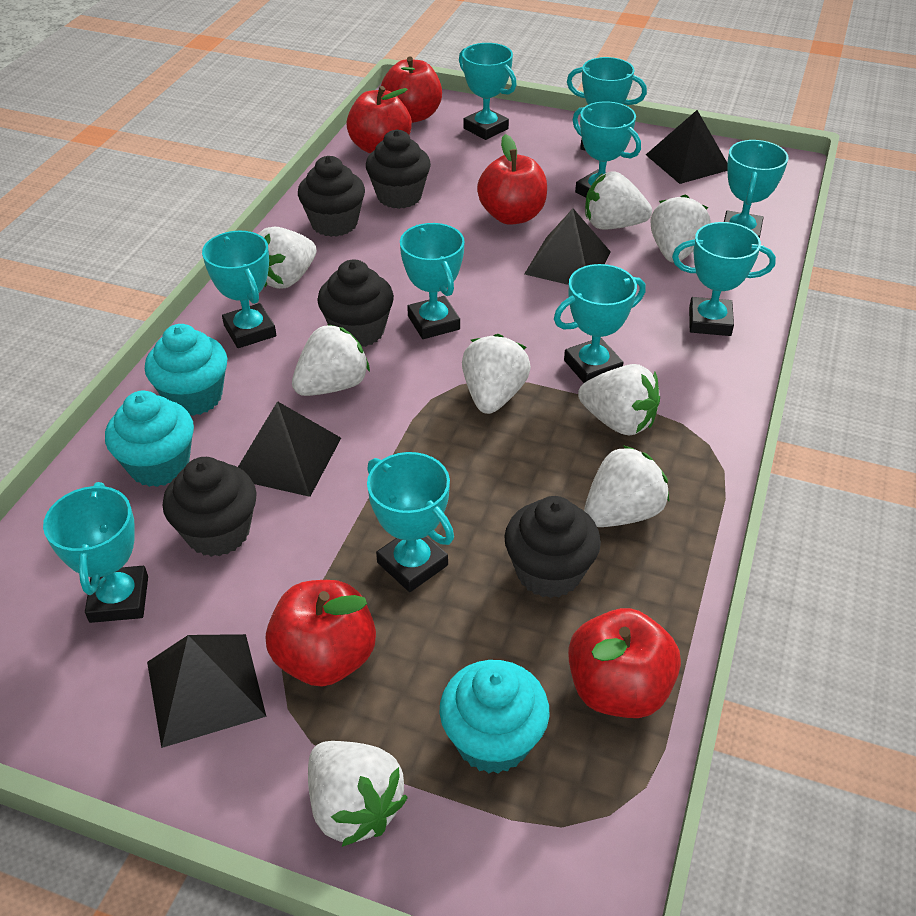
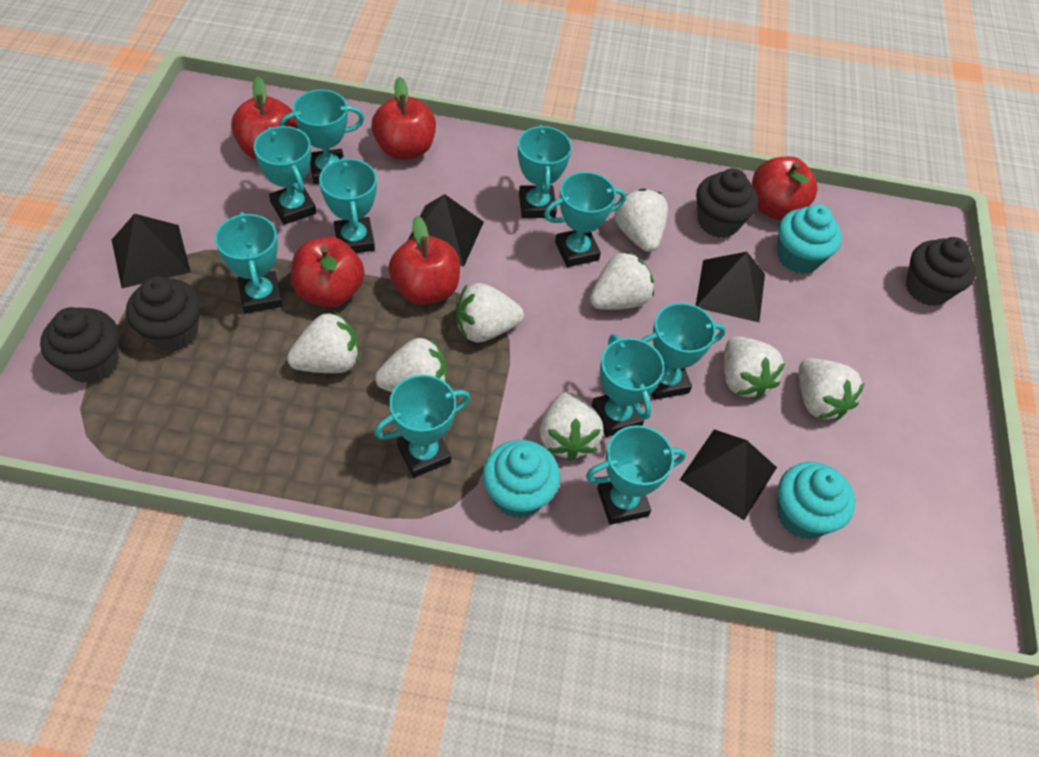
black cupcake: [163,457,257,557] [298,156,365,237] [317,259,394,347] [366,130,431,209] [504,496,601,598] = 5 -> [40,307,119,384] [126,276,201,352] [696,168,758,238] [906,237,976,306] = 4

